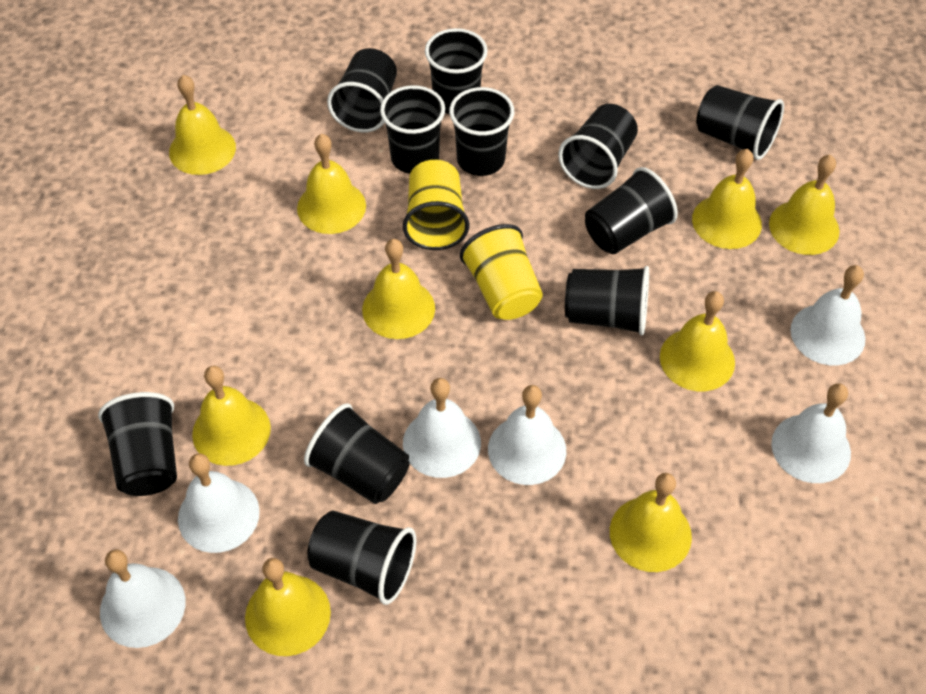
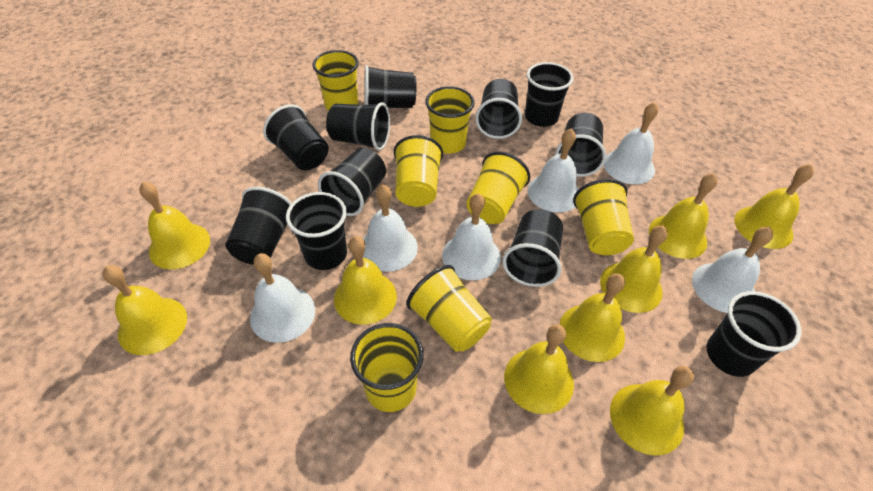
yellow cup: [403,160,469,250] [460,224,543,320] = 2 -> [313,50,359,111] [350,323,424,412] [394,135,443,207] [406,265,492,352] [425,86,475,154] [466,152,530,224] [573,179,634,255] = 7

